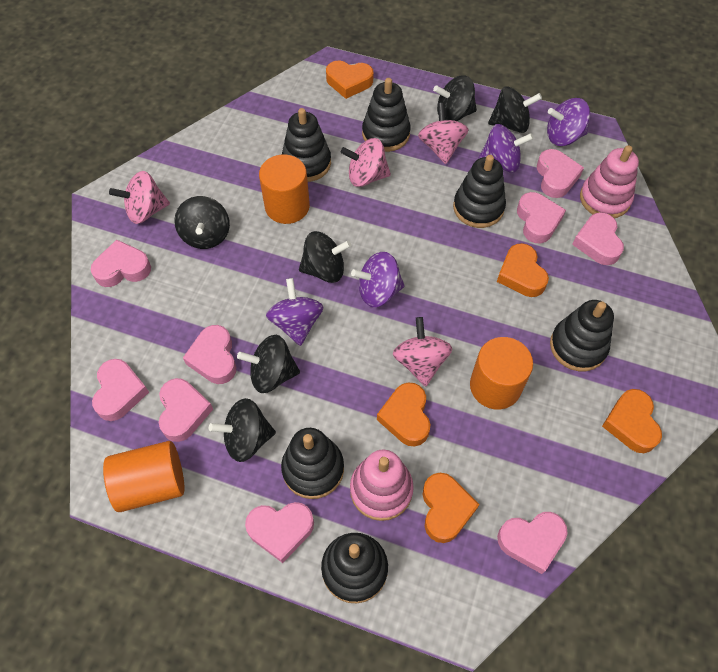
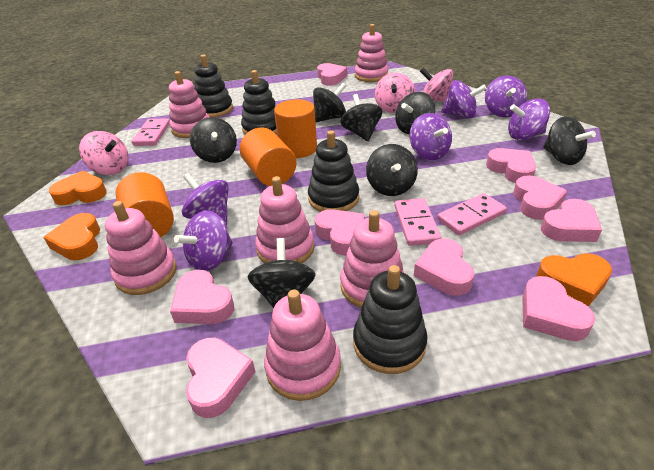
black spinning top: [174,196,230,249] [209,398,276,462] [237,335,300,393] [299,231,351,283] [433,76,477,121] [488,86,542,133] = 6 -> [190,117,237,163] [248,238,316,308] [313,83,346,122] [340,94,382,141] [366,144,418,196] [395,92,435,134] [543,116,596,165] = 7
black stacking toy: [281,428,344,499] [282,108,331,182] [321,533,388,603] [362,78,411,152] [453,155,506,228] [550,300,614,371] = 6 -> [194,55,233,117] [241,70,277,135] [308,130,359,212] [353,265,428,374] = 4
orange heart: [326,61,373,99] [377,383,430,447] [423,473,480,543] [497,243,549,297] [602,389,662,453] = 5 -> [43,213,100,260] [49,171,107,205] [536,253,612,307] = 3
pink domino: none = 0 -> [131,118,170,146] [395,198,441,246] [437,193,507,235] = 3
pink spinning top: [109,171,170,224] [341,138,391,187] [393,317,452,386] [418,103,469,164] = 4 -> [79,131,129,175] [375,73,415,113] [420,68,453,102] = 3
pink stacking toy: [350,450,414,521] [580,145,639,218] = 2 -> [105,201,177,295] [169,71,210,138] [255,176,314,263] [264,290,341,401] [340,210,404,308] [355,24,389,82] = 6
purple spinning top: [266,278,324,346] [351,252,405,307] [478,124,533,173] [547,98,590,146] = 4 -> [174,210,233,271] [182,173,228,225] [409,113,452,160] [441,80,487,118] [485,76,527,118] [508,99,550,140] = 6

